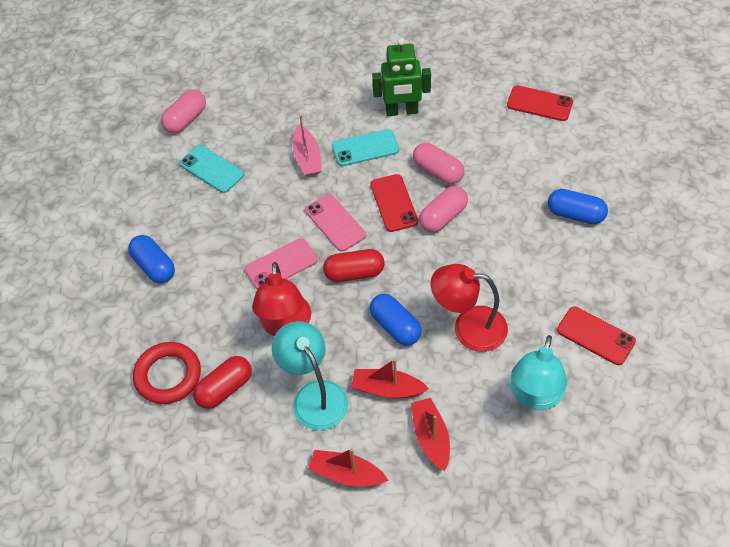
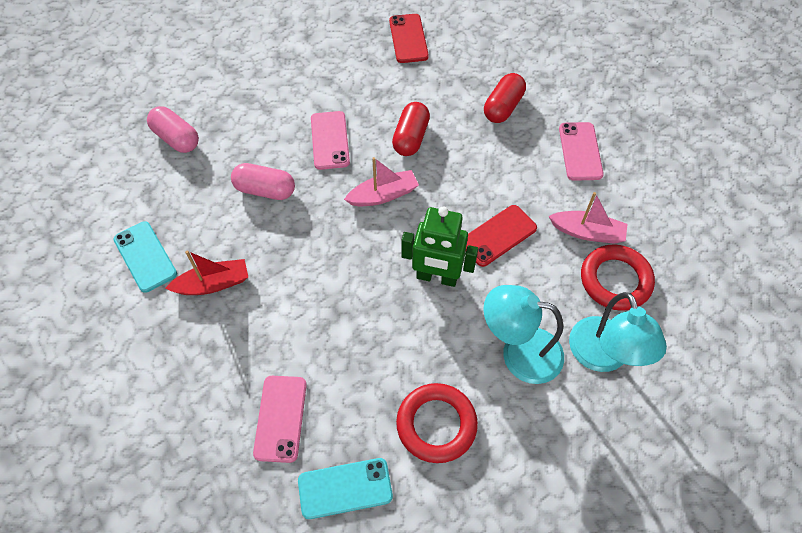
blue capsule: [128,235,175,283] [370,294,422,346] [548,189,608,224] = 3 -> none = 0
pink boat: [292,115,322,177] = 1 -> [344,157,419,206] [548,192,628,244] = 2
pink capsule: [161,89,206,133] [413,143,464,184] [419,186,468,232] = 3 -> [147,106,199,153] [231,163,295,200] = 2
pink phone: [245,238,318,289] [305,194,366,252] = 2 -> [253,376,307,463] [311,111,350,170] [559,122,604,181] = 3
red boat: [308,448,389,486] [351,358,429,398] [411,398,450,471] = 3 -> [165,250,248,295] = 1
red lamp: [252,262,311,336] [431,264,508,352] = 2 -> none = 0
red phone: [371,174,418,232] [507,85,573,121] [557,306,636,365] = 3 -> [389,14,429,63] [466,205,537,267] = 2
red ring: [133,342,201,404] = 1 -> [396,383,478,463] [581,245,655,311] = 2

